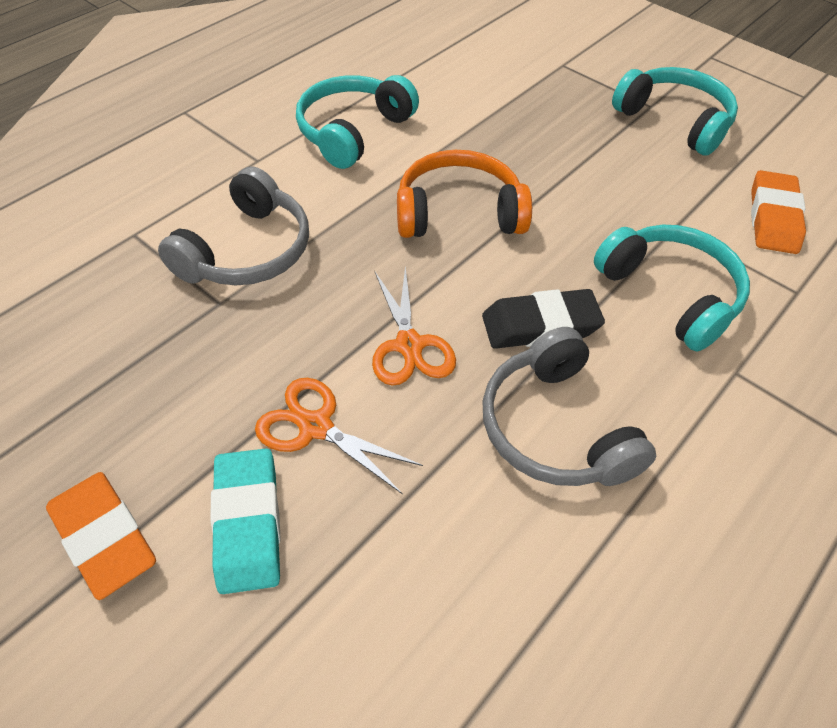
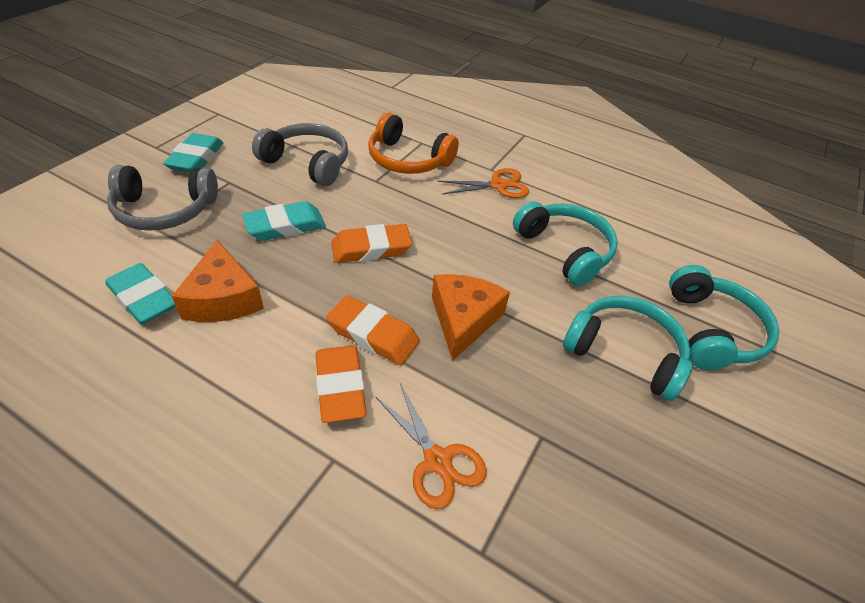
black eraser: [482,289,605,349] = 1 -> none = 0
orange cheese: none = 0 -> [172,240,264,322] [432,274,510,361] = 2
orange eraser: [46,472,156,600] [751,170,806,254] = 2 -> [316,345,367,423] [326,295,420,365] [331,224,412,263] = 3
turquoise eraser: [210,448,281,594] = 1 -> [105,263,176,324] [163,133,223,172] [242,201,326,241] = 3

